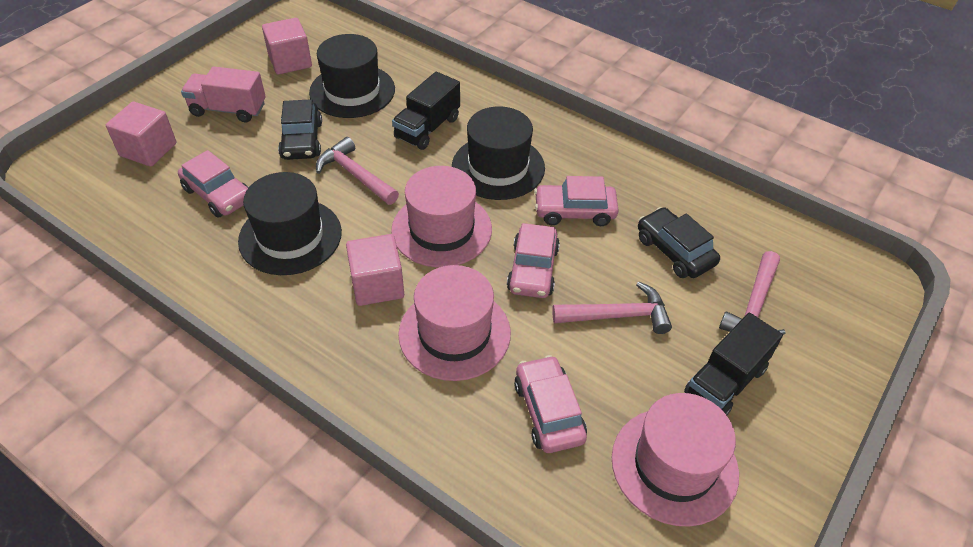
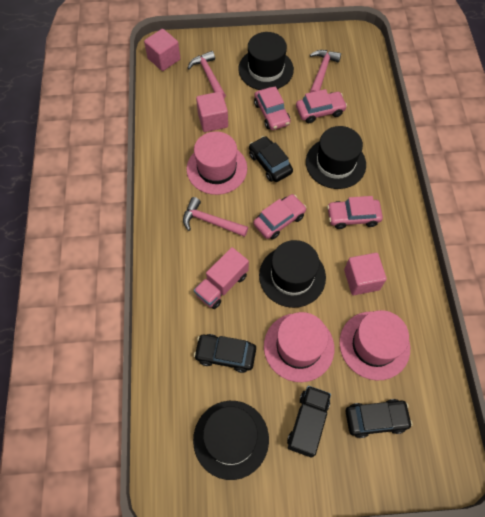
black car: [278,99,322,160] [638,207,720,278] = 2 -> [194,334,256,373] [249,136,293,182] [345,399,413,438] = 3
black hat: [238,172,342,275] [309,34,395,118] [452,106,545,200] = 3 -> [193,401,269,480] [238,32,294,90] [259,240,326,308] [306,126,366,189] = 4
black truck: [392,72,460,150] [684,313,783,415] = 2 -> [287,386,331,458] = 1

